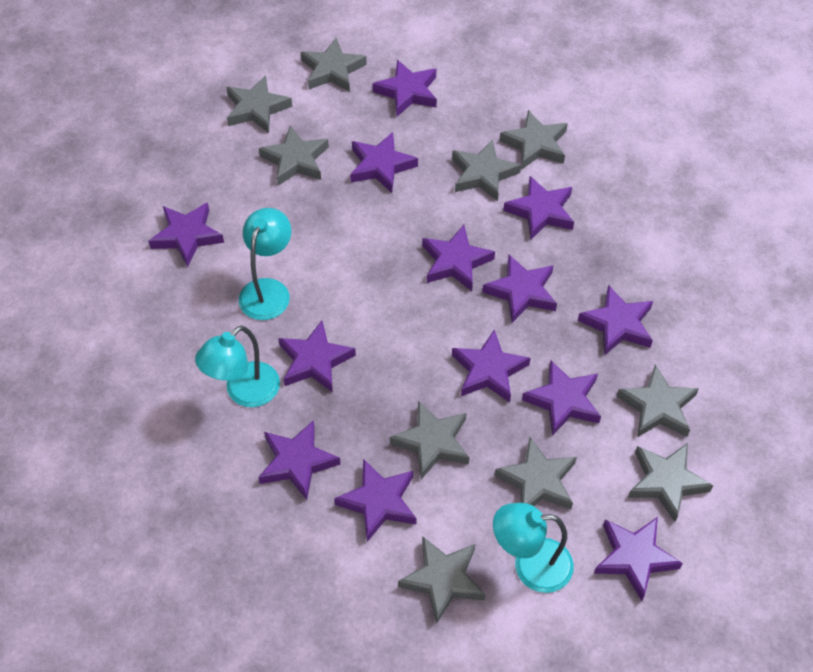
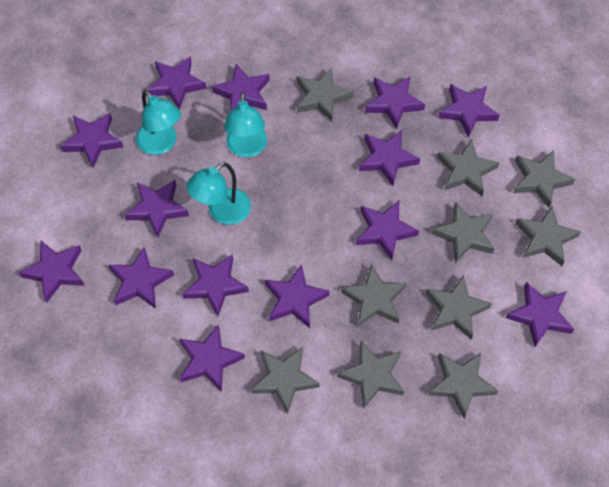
purple star: [148,202,224,267] [258,420,341,500] [278,320,356,393] [334,459,416,542] [350,132,418,193] [372,60,437,116] [422,225,495,291] [452,329,530,403] [483,255,557,323] [503,176,574,240] [522,360,601,436] [578,285,653,356] [594,517,683,601] = 13 -> [18,241,85,302] [60,113,123,168] [109,247,174,309] [125,180,189,238] [147,56,207,110] [179,324,245,392] [183,254,249,316] [212,64,270,111] [265,264,329,328] [356,201,419,260] [359,130,420,186] [365,76,425,129] [438,84,500,137] [506,282,574,347] = 14

